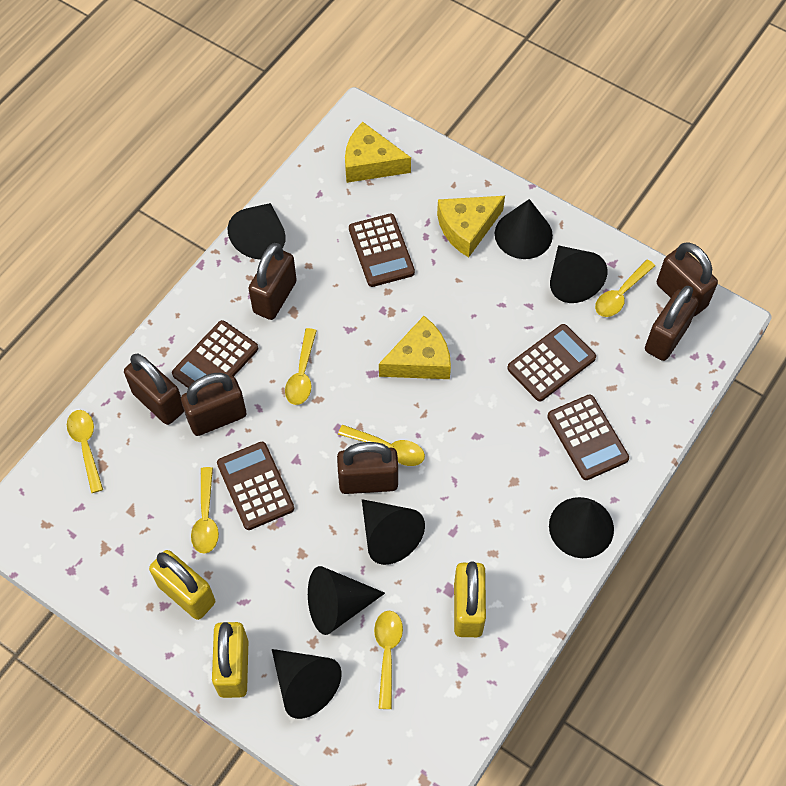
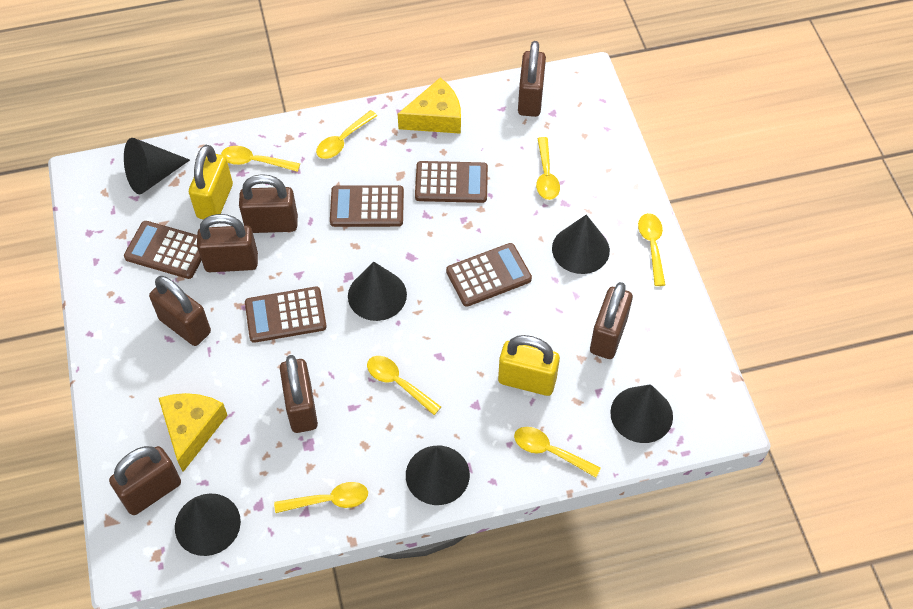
black cone: [228,203,286,260] [272,649,342,719] [308,566,385,635] [362,499,425,565] [495,199,553,259] [549,497,614,558] [550,245,607,303] = 7 -> [124,138,190,194] [175,494,241,556] [348,262,407,321] [406,446,470,505] [552,215,610,274] [610,384,673,443] = 6
brown padlock: [124,354,184,425] [181,373,246,436] [248,243,297,320] [337,442,398,494] [645,286,699,361] [657,242,718,317] = 6 -> [109,446,181,515] [149,276,211,346] [197,214,258,272] [239,174,298,233] [280,355,318,433] [518,41,546,117] [590,282,633,359] = 7
yellow cheese: [345,122,411,183] [379,316,451,379] [437,196,505,257] = 3 -> [159,393,228,472] [398,78,461,134] = 2
yellow padlock: [149,550,215,620] [212,622,249,698] [454,562,486,637] = 3 -> [189,145,233,220] [498,335,560,396] = 2
yellow spoon: [67,410,103,493] [191,467,219,554] [285,328,317,405] [338,425,425,466] [374,611,403,709] [595,259,655,317] = 6 -> [221,146,300,172] [274,482,368,513] [316,110,377,159] [367,356,441,415] [514,427,601,478] [536,137,560,200] [638,213,666,286] = 7

